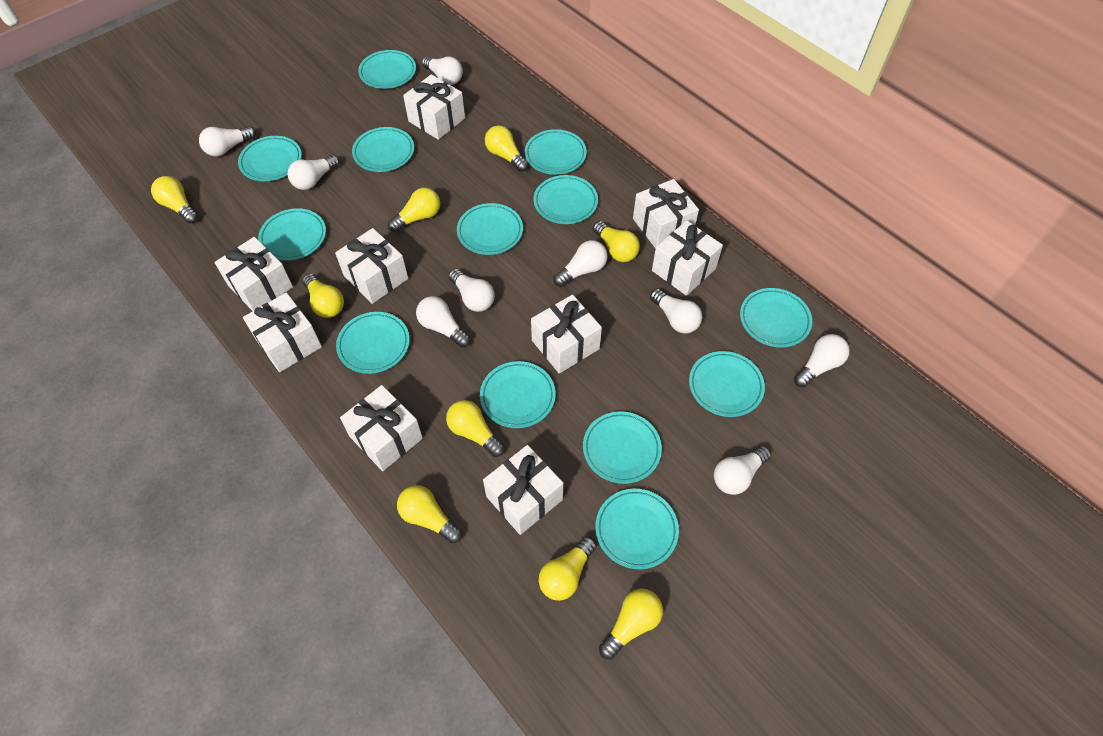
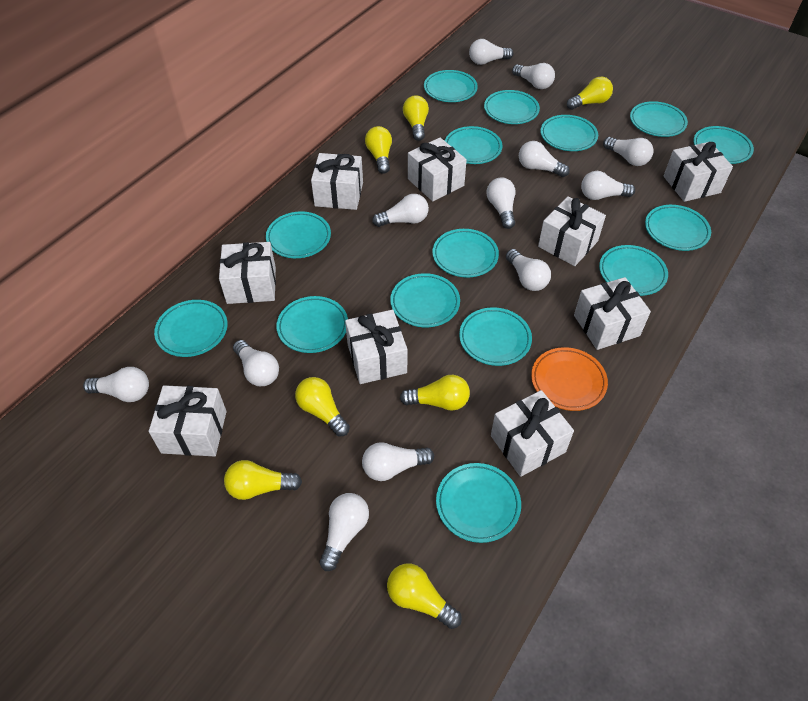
orange plate: none = 0 -> [531,347,608,411] = 1
turquoise plate: [238,136,302,181] [258,208,326,261] [336,312,410,374] [352,127,414,172] [358,50,416,89] [457,203,523,255] [480,361,556,428] [525,129,587,175] [533,175,598,224] [583,411,662,484] [595,489,679,569] [689,351,765,417] [740,288,812,347] = 13 -> [154,300,228,357] [266,212,331,258] [276,296,348,353] [390,273,460,327] [424,70,478,102] [432,229,499,277] [436,463,521,543] [445,126,502,164] [459,307,532,366] [484,90,540,124] [540,115,598,151] [599,245,668,296] [630,101,688,137] [645,205,711,251] [693,126,754,164] = 15
white light bulb: [199,126,256,157] [288,154,340,190] [416,296,470,347] [422,56,463,85] [448,269,495,312] [554,240,608,287] [650,289,702,334] [714,446,771,495] [794,334,850,387] = 9 -> [83,367,149,402] [233,340,279,386] [319,493,369,571] [362,442,434,481] [372,194,429,227] [469,39,513,65] [486,178,516,229] [506,249,551,291] [512,63,555,89] [519,141,570,177] [581,171,635,200] [603,137,654,166] = 12
yellow light bulb: [151,176,198,223] [302,274,344,318] [388,188,440,232] [397,485,462,543] [446,400,505,457] [485,125,528,172] [539,536,596,601] [593,221,640,262] [599,589,663,659] = 9 -> [224,460,302,500] [295,377,350,436] [365,126,392,174] [387,564,462,629] [400,375,470,411] [403,95,429,141] [567,77,613,110] = 7

